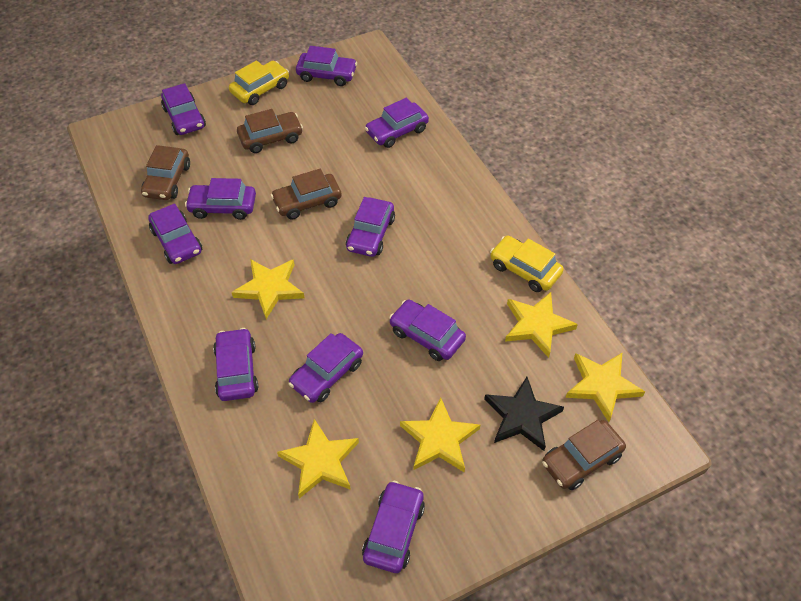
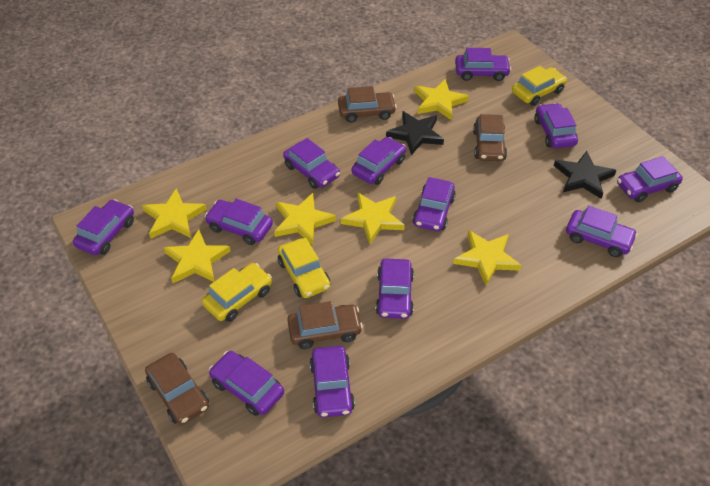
black star: [484,377,564,451] = 1 -> [386,111,444,155] [554,151,617,199] = 2
purple car: [148,203,202,264] [161,83,206,135] [185,178,256,220] [213,328,258,401] [289,333,363,403] [296,46,357,86] [346,197,395,257] [362,481,425,573] [365,98,429,148] [389,300,466,361] = 10 -> [73,199,134,255] [205,199,273,245] [209,351,284,416] [283,138,340,189] [310,346,355,417] [352,137,406,185] [376,259,414,319] [412,177,456,231] [455,48,511,81] [534,103,578,148] [566,206,638,257] [617,156,683,203] = 12
yellow car: [229,61,289,105] [490,236,564,292] = 2 -> [202,263,272,322] [278,238,331,298] [512,66,567,106] = 3
yellow star: [231,259,305,319] [277,419,359,499] [400,397,480,472] [505,292,578,358] [565,353,645,422] = 5 -> [142,188,207,239] [164,229,231,283] [274,193,336,246] [341,193,405,244] [414,79,469,120] [453,230,522,286] = 6

